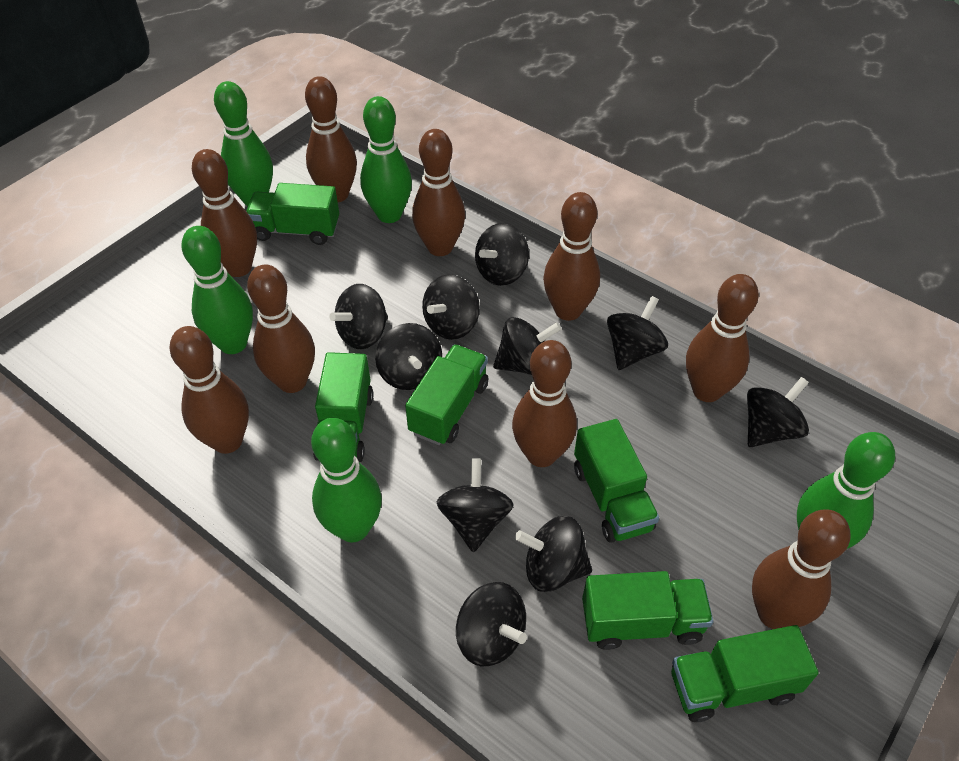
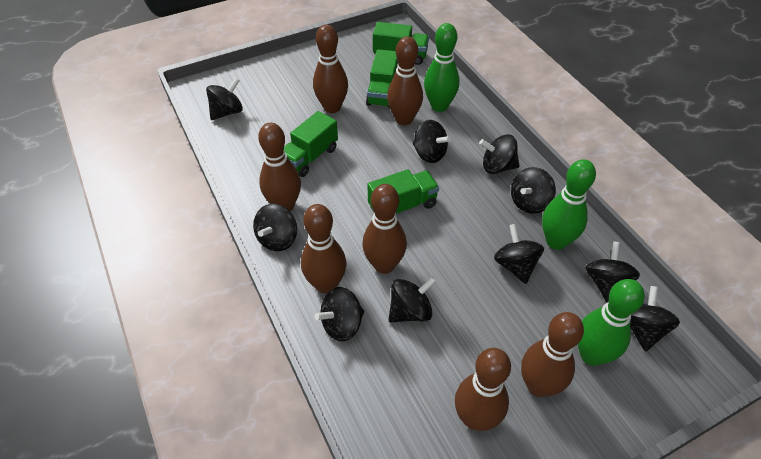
brown bowling pin: [169,326,249,454] [192,149,257,277] [247,265,315,393] [305,76,357,202] [412,129,465,256] [512,340,577,467] [543,192,600,321] [686,274,759,402] [752,509,850,629] = 9 -> [258,123,301,211] [301,204,346,294] [313,24,348,113] [362,184,407,274] [387,36,423,125] [455,348,511,431] [521,312,584,397] = 7
green bowling pin: [181,226,253,354] [214,81,273,206] [311,418,382,542] [360,96,412,223] [797,432,895,549] = 5 -> [424,23,460,112] [542,159,596,250] [578,279,645,366] = 3
green truck: [246,183,339,245] [313,352,373,462] [405,344,488,445] [574,419,659,543] [582,571,713,650] [671,625,819,722] = 6 -> [284,111,338,177] [366,49,398,108] [367,169,439,214] [373,22,429,65] = 4

